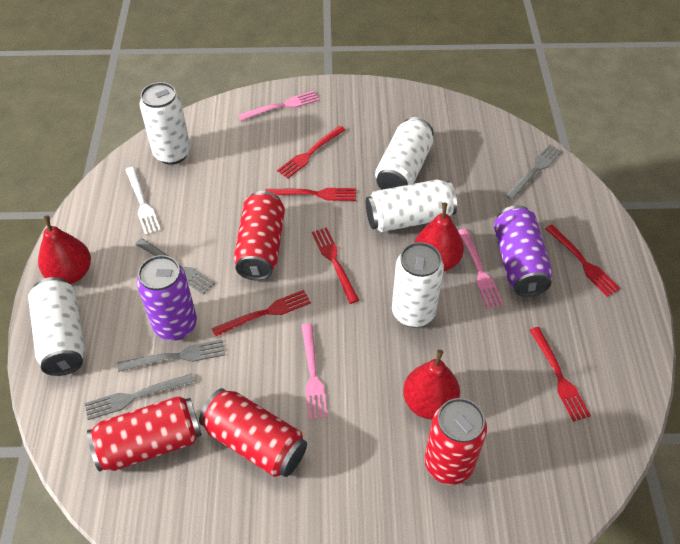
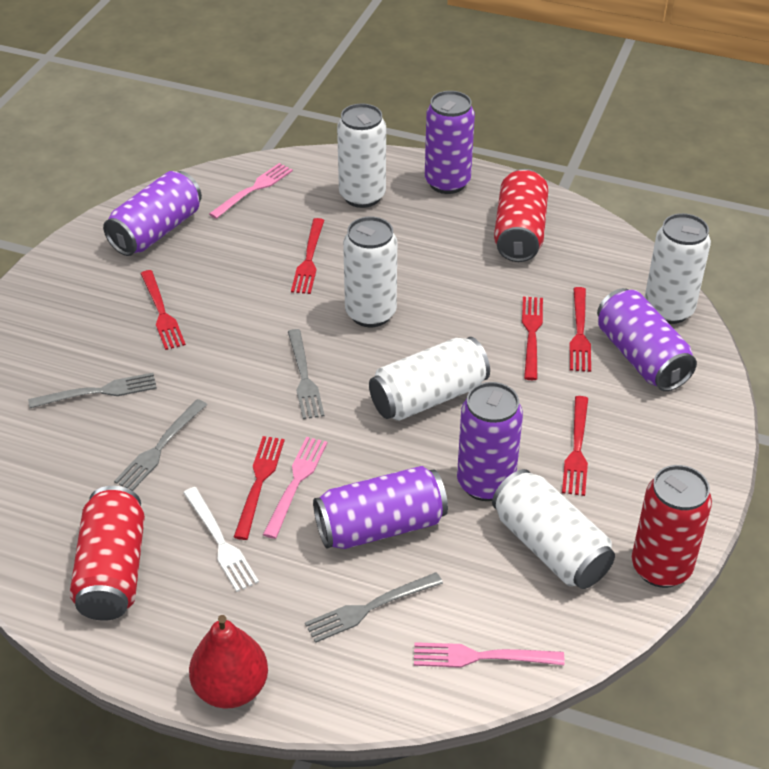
purple can: [137,255,197,341] [494,205,552,297] = 2 -> [103,171,202,256] [313,466,448,549] [425,91,475,194] [457,382,523,501] [597,288,697,391] = 5
red can: [87,396,202,472] [199,388,307,477] [234,191,285,281] [424,398,487,485] = 4 -> [70,486,145,621] [494,169,549,262] [632,465,712,588] = 3
red pear: [38,215,91,284] [403,350,460,419] [414,203,464,271] = 3 -> [189,615,268,708] = 1

